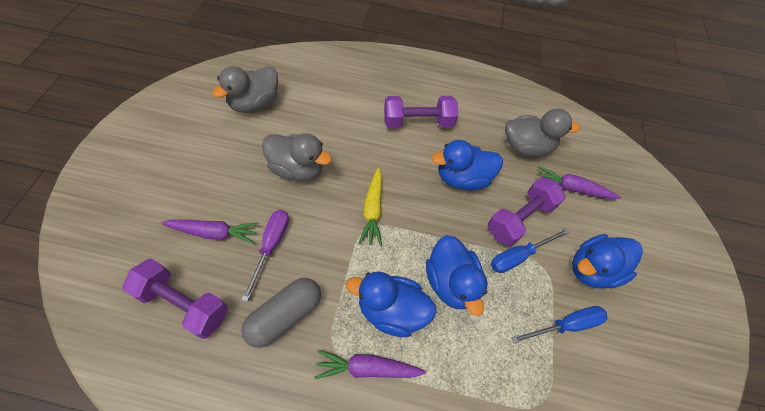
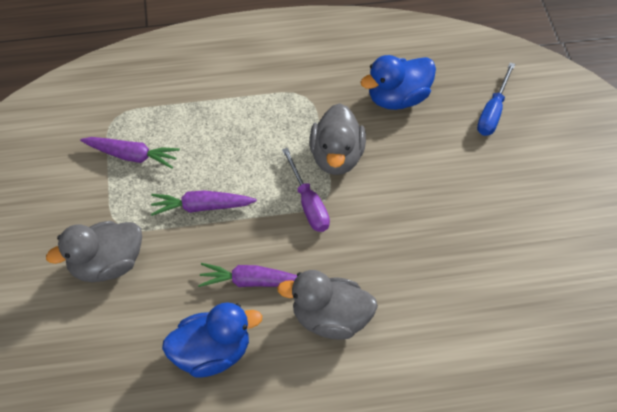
blue duck: [346,272,436,337] [426,235,488,316] [431,140,503,190] [572,234,643,289] = 4 -> [162,302,262,378] [361,55,436,110] = 2
blue screwdriver: [491,228,570,273] [511,306,608,344] = 2 -> [477,63,515,136] = 1
grey capsule: [241,278,321,348] = 1 -> none = 0
purple dumbbell: [122,259,228,339] [384,96,458,128] [488,177,566,247] = 3 -> none = 0
yellow carrot: [359,167,382,246] = 1 -> none = 0

